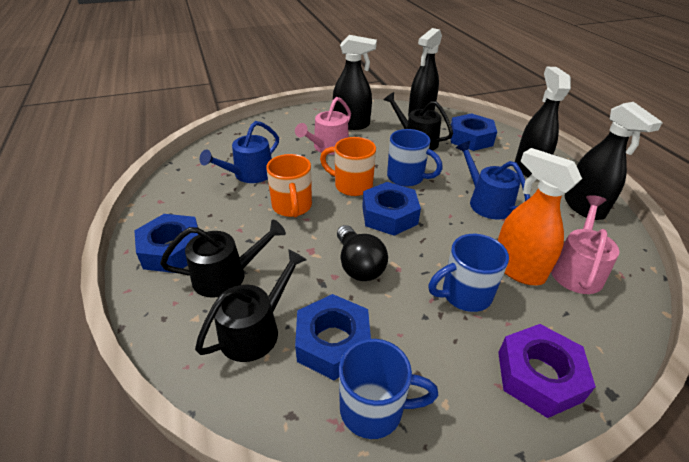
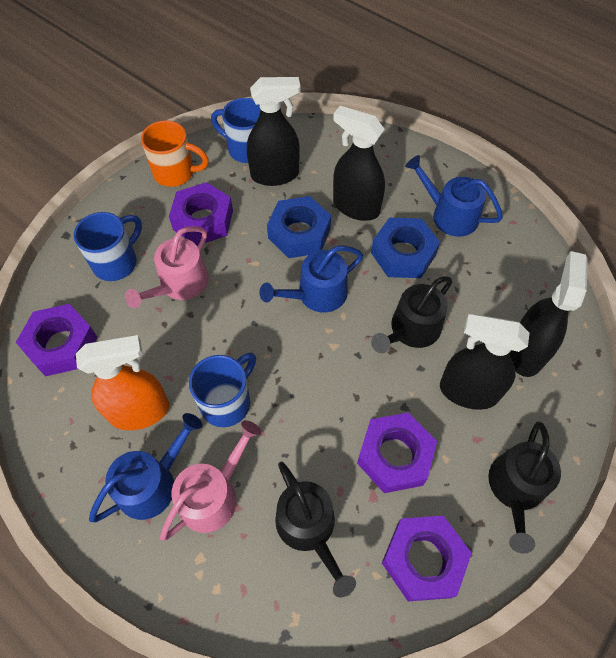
black light bulb: [337,225,388,281] = 1 -> none = 0
blue nut: [134,214,199,273] [295,294,371,380] [362,182,421,236] [451,113,497,151] = 4 -> [267,196,331,258] [371,218,440,278] = 2
blue watering can: [200,121,279,183] [456,141,530,219] = 2 -> [89,413,203,522] [259,245,363,312] [405,155,503,237] = 3
orange mug: [266,154,312,217] [320,137,376,196] = 2 -> [141,120,209,187] = 1
purple nut: [498,324,596,418] = 1 -> [16,304,98,376] [169,182,233,246] [357,412,437,493] [382,516,472,601] = 4

